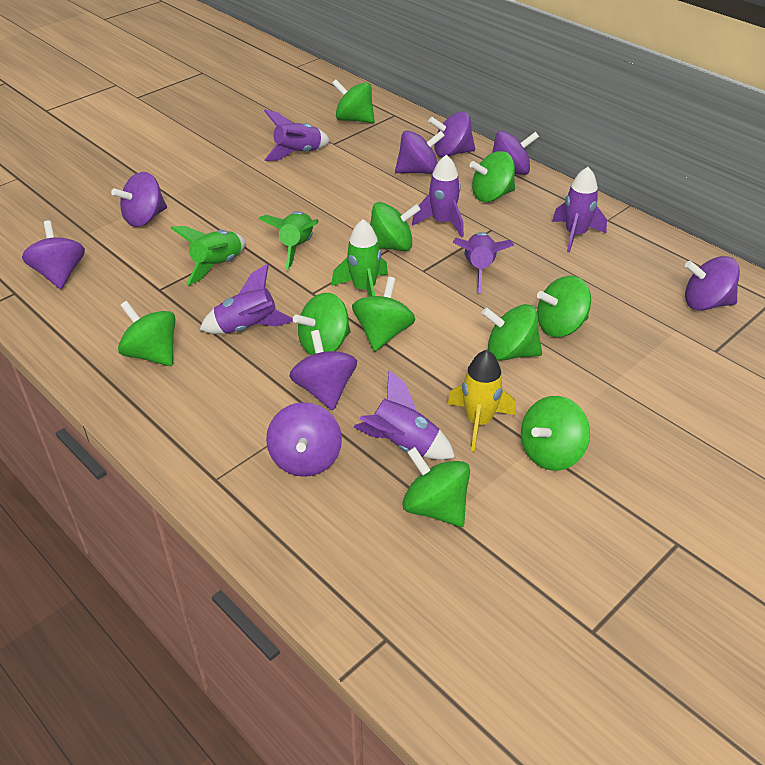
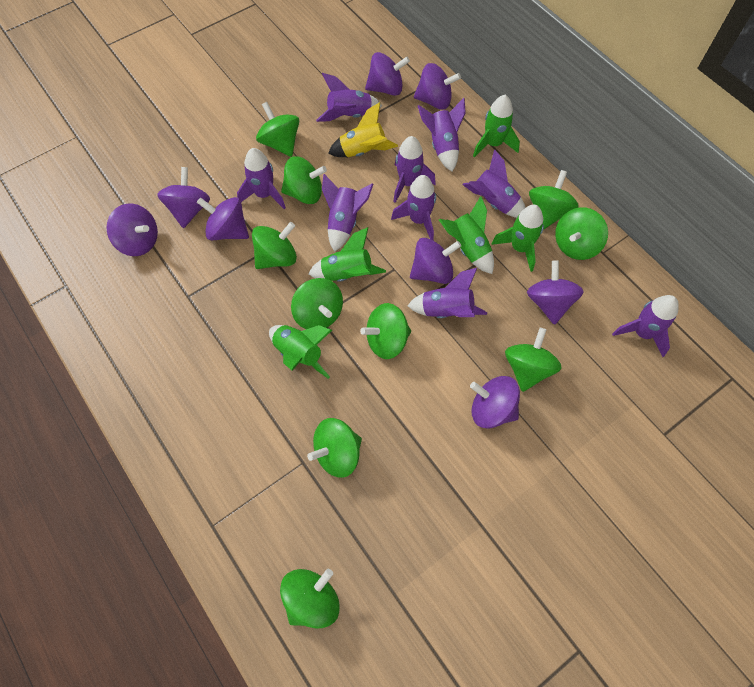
green rocket: [171,226,245,285] [259,211,319,270] [331,219,388,297] = 3 -> [269,325,332,379] [309,227,386,282] [439,196,494,274] [473,95,520,157] [491,205,544,272] = 5
purple rocket: [199,264,293,334] [264,109,330,161] [354,370,455,460] [412,155,464,237] [452,232,514,293] [552,167,607,253] = 6 -> [237,148,286,209] [316,73,382,122] [322,174,373,252] [391,175,436,241] [393,136,436,203] [408,268,487,318] [418,98,466,172] [462,149,526,218] [612,295,679,357] = 9

